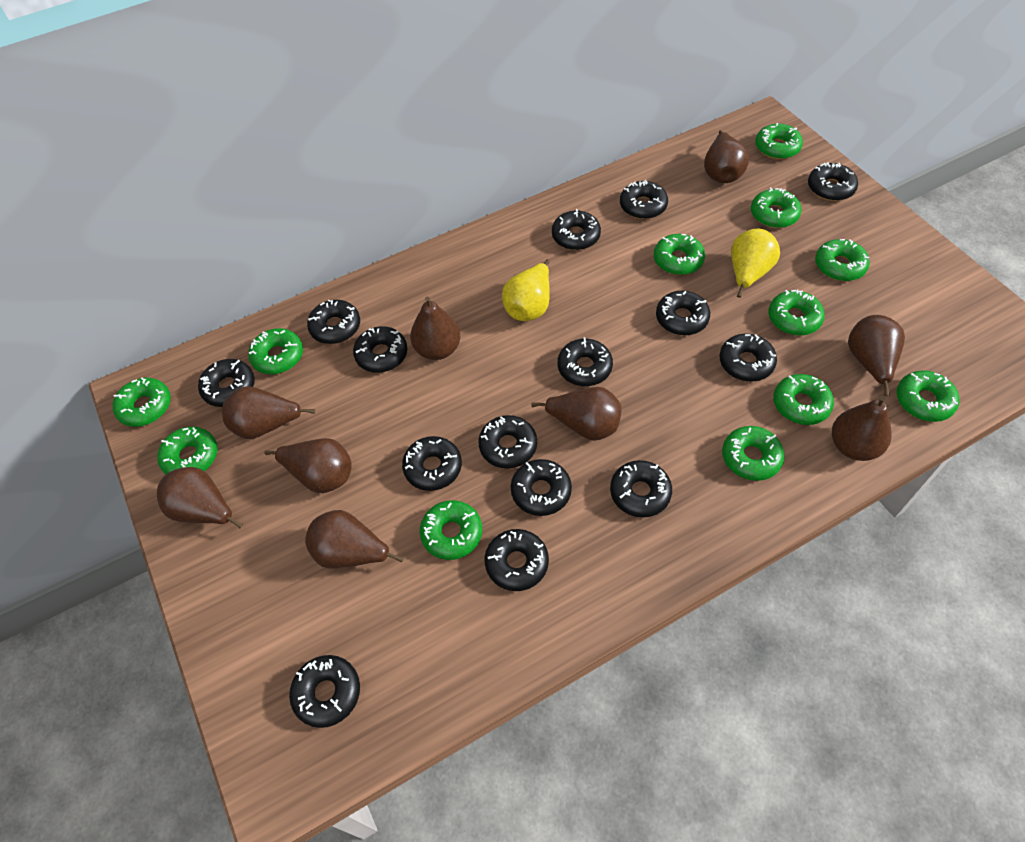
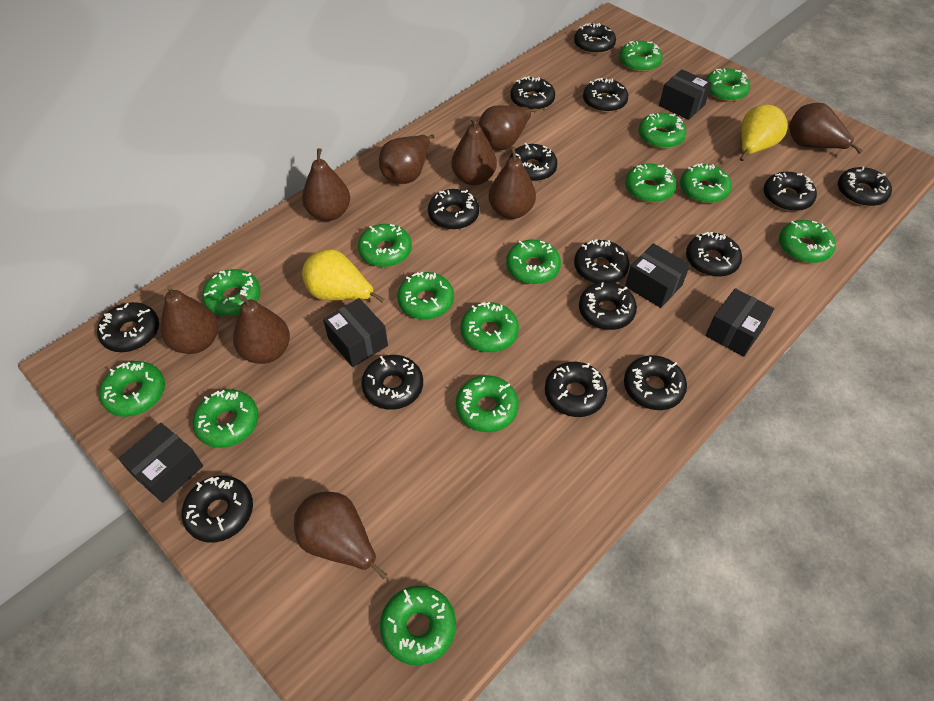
black box: none = 0 -> [119,423,203,503] [323,298,388,367] [625,243,690,308] [659,69,712,120] [706,288,774,357] = 5
green donut: [112,378,171,427] [157,426,218,474] [248,328,303,374] [420,500,482,560] [654,234,705,275] [722,426,785,481] [751,187,802,228] [755,123,803,159] [768,290,825,335] [773,374,834,425] [815,239,870,281] [896,371,959,422] = 12 -> [99,361,165,417] [193,389,259,448] [202,269,260,316] [358,224,412,267] [380,586,456,665] [397,272,454,319] [456,375,519,432] [460,302,519,352] [506,240,561,284] [619,41,662,72] [625,163,676,203] [639,113,686,149] [680,163,732,203] [705,68,750,101] [779,220,835,263] = 15

